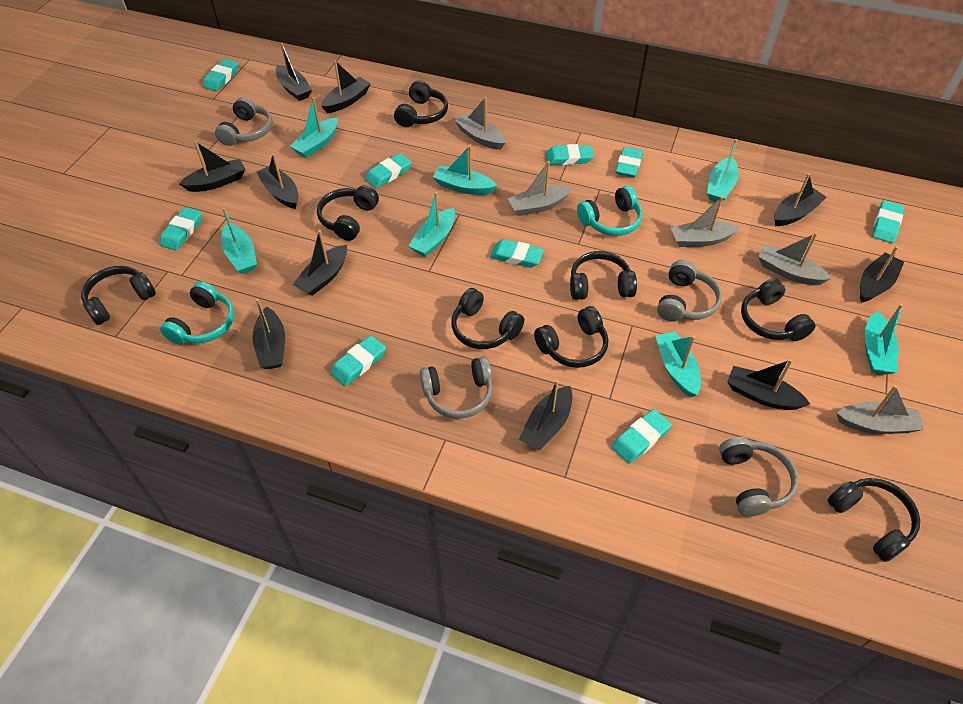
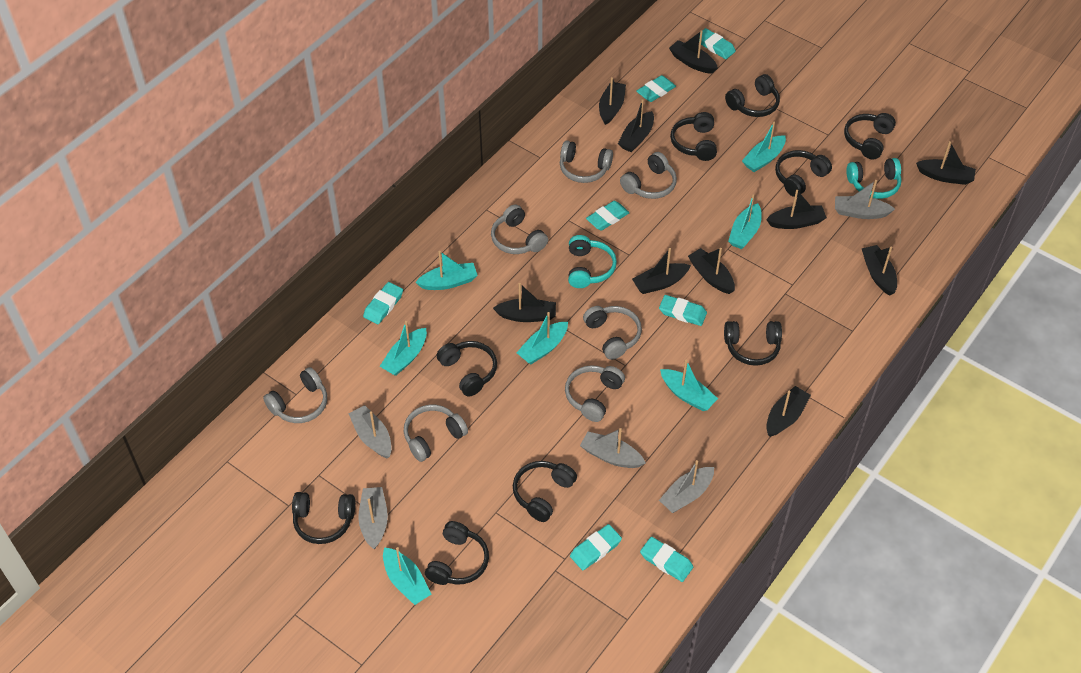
black headphones: [81,266,156,325] [317,185,379,241] [394,80,448,127] [451,288,524,349] [534,306,608,368] [570,251,637,300] [741,278,815,341] [827,478,920,562] = 8 -> [292,492,355,544] [425,521,489,585] [436,341,497,397] [513,461,577,522] [670,112,717,161] [724,321,782,366] [725,74,780,117] [775,150,832,197] [844,113,896,159] = 9
grey headphones: [215,97,272,146] [420,357,493,419] [657,260,722,322] [719,437,798,517] = 4 -> [263,367,327,423] [404,405,468,462] [491,204,548,254] [560,141,613,183] [565,365,625,422] [583,306,642,360] [620,152,677,199] = 7
turquoise eraser: [159,207,202,251] [203,59,238,91] [330,335,386,386] [365,153,412,189] [490,239,544,268] [546,144,594,165] [612,409,672,464] [616,147,643,177] [872,200,904,243] = 9 -> [363,282,403,324] [570,524,622,570] [586,201,630,231] [637,75,676,102] [640,537,693,582] [659,295,707,326] [699,28,736,59] = 7

